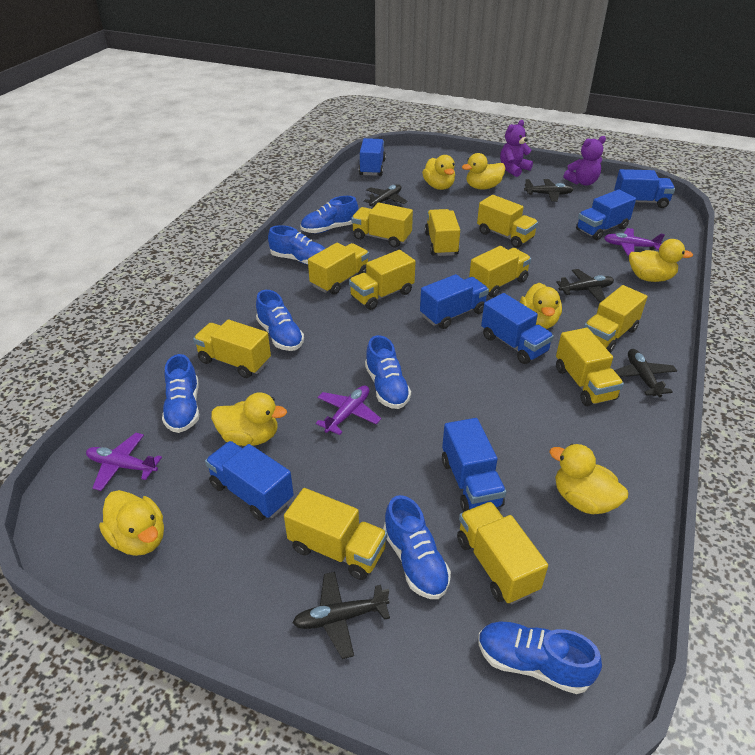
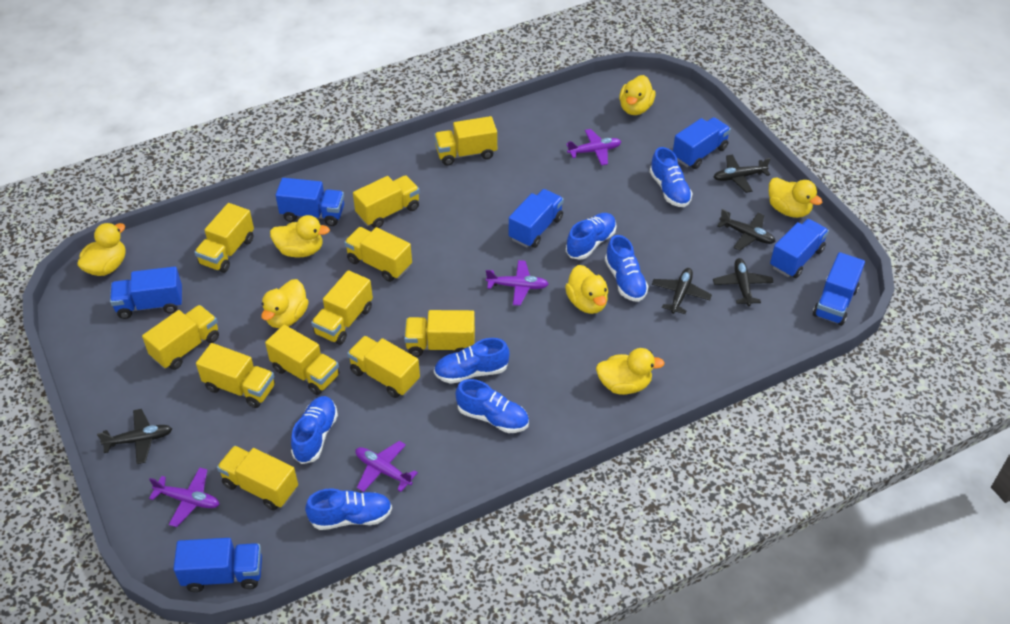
purple plane: [86,433,162,491] [316,385,381,435] [604,228,665,255] = 3 -> [149,467,219,527] [355,441,418,492] [486,260,549,306] [566,129,621,166] = 4
purple teddy bear: [500,120,533,177] [564,136,606,186] = 2 -> none = 0

